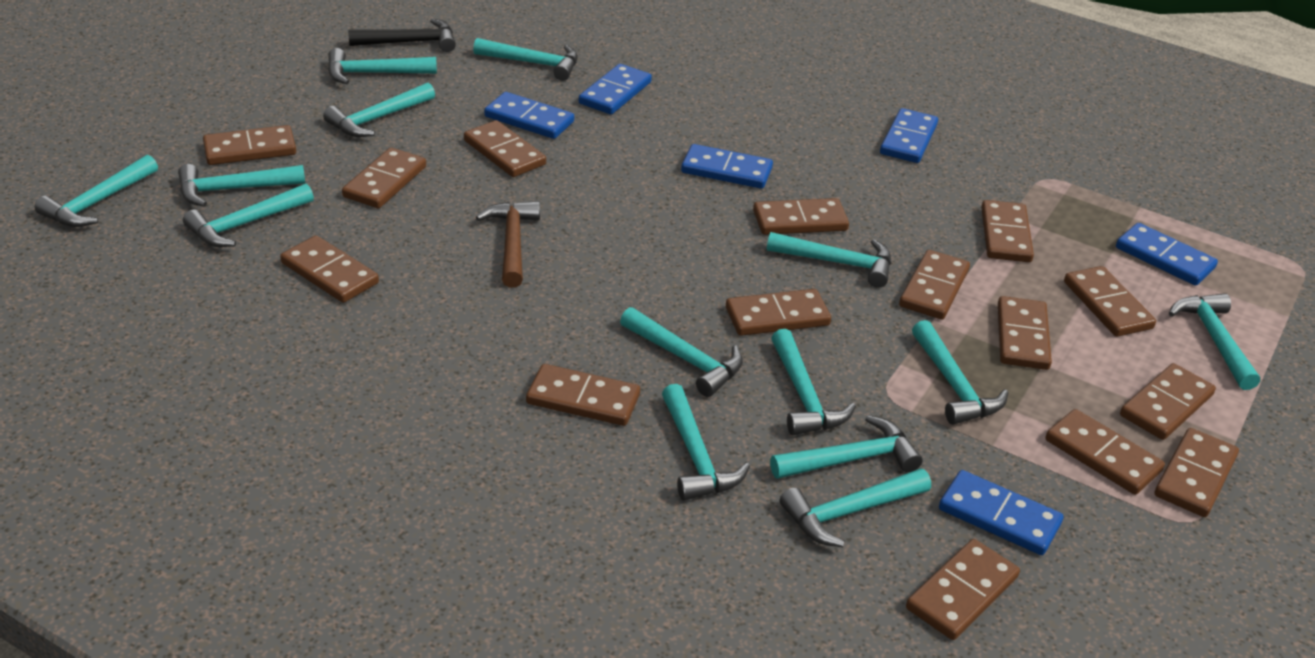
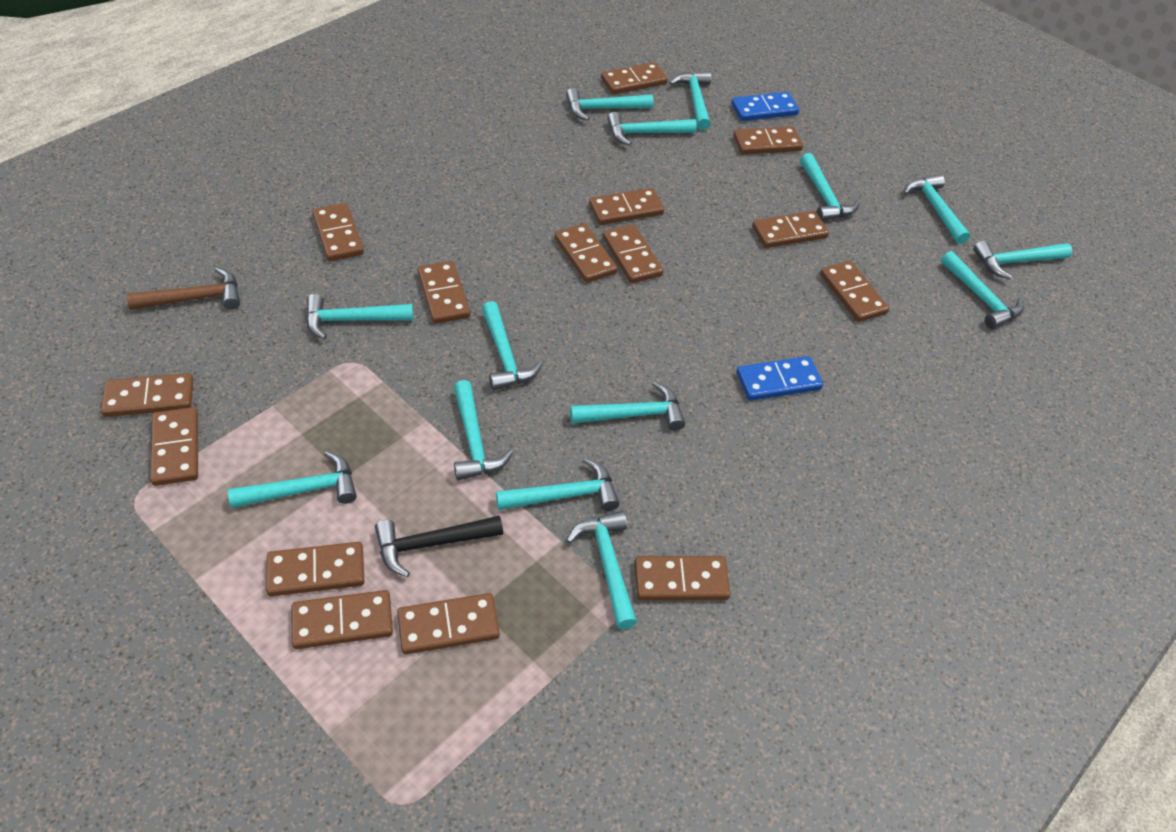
blue domino: [484,92,574,139] [579,64,652,114] [681,144,773,189] [880,108,938,163] [939,470,1063,555] [1116,223,1218,286] = 6 -> [731,92,799,121] [736,356,823,401] = 2

